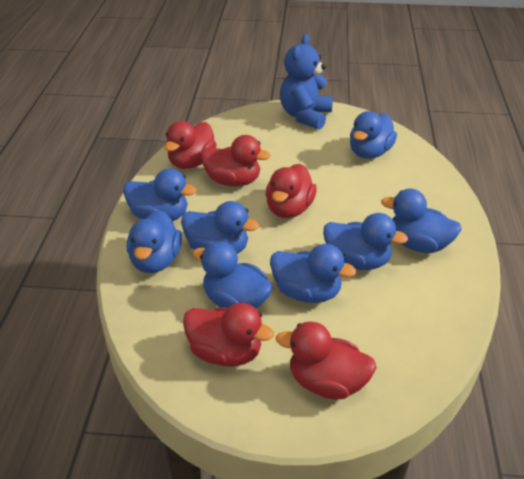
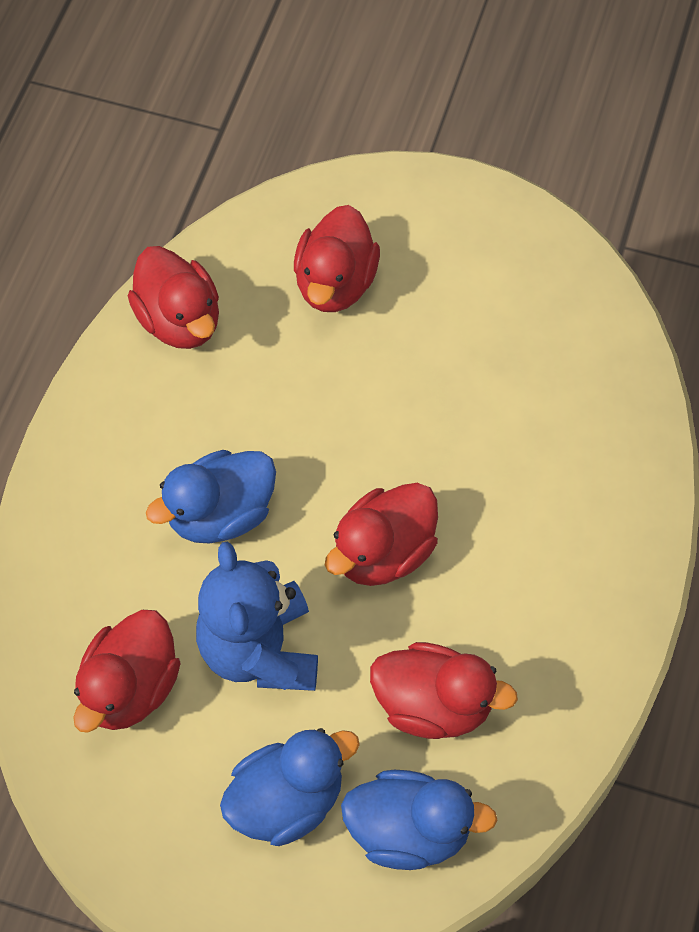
blue duck: [123,168,197,221] [127,210,182,273] [181,201,259,254] [192,241,273,309] [270,244,356,303] [323,213,408,270] [350,111,397,159] [381,189,462,253] = 8 -> [146,450,276,544] [220,728,360,846] [341,770,497,870] = 3

